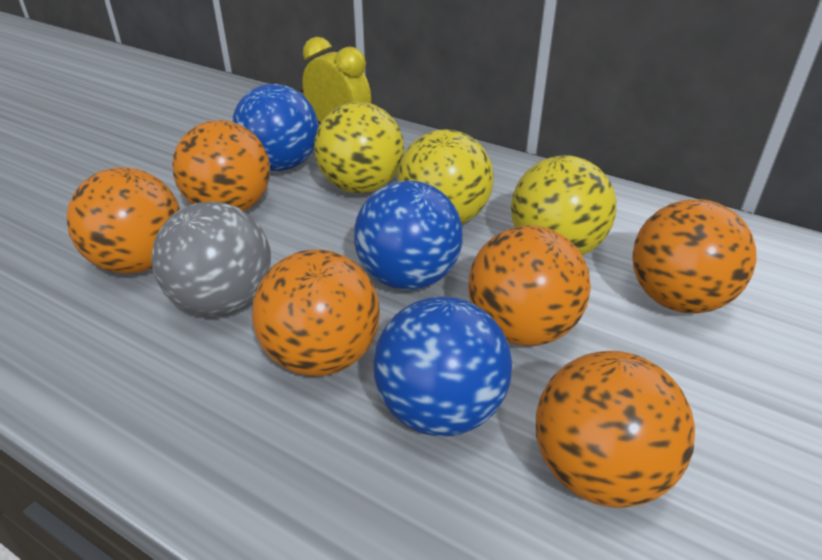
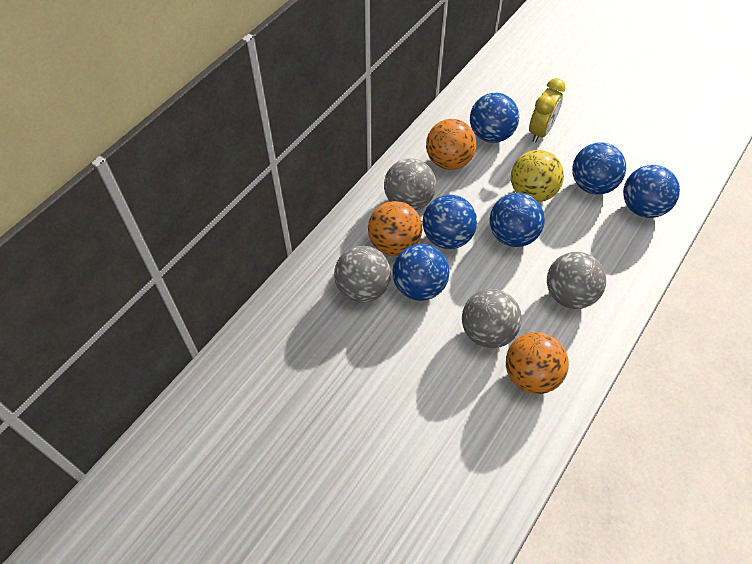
blue ball: [232,84,318,171] [353,181,463,290] [373,296,512,437] = 3 -> [393,244,450,301] [423,195,477,249] [470,93,519,143] [489,193,545,247] [572,142,626,195] [623,165,680,218] = 6
grey ball: [151,201,271,316] = 1 -> [334,246,391,303] [384,158,436,210] [462,289,522,348] [547,252,606,309] = 4
orange ball: [66,167,180,274] [172,120,270,211] [252,249,380,376] [468,225,591,346] [536,351,695,508] [632,199,757,314] = 6 -> [368,201,422,256] [426,119,477,170] [506,332,569,394] = 3
yellow ball: [314,102,404,194] [397,129,494,224] [511,155,616,255] = 3 -> [511,150,564,202] = 1

